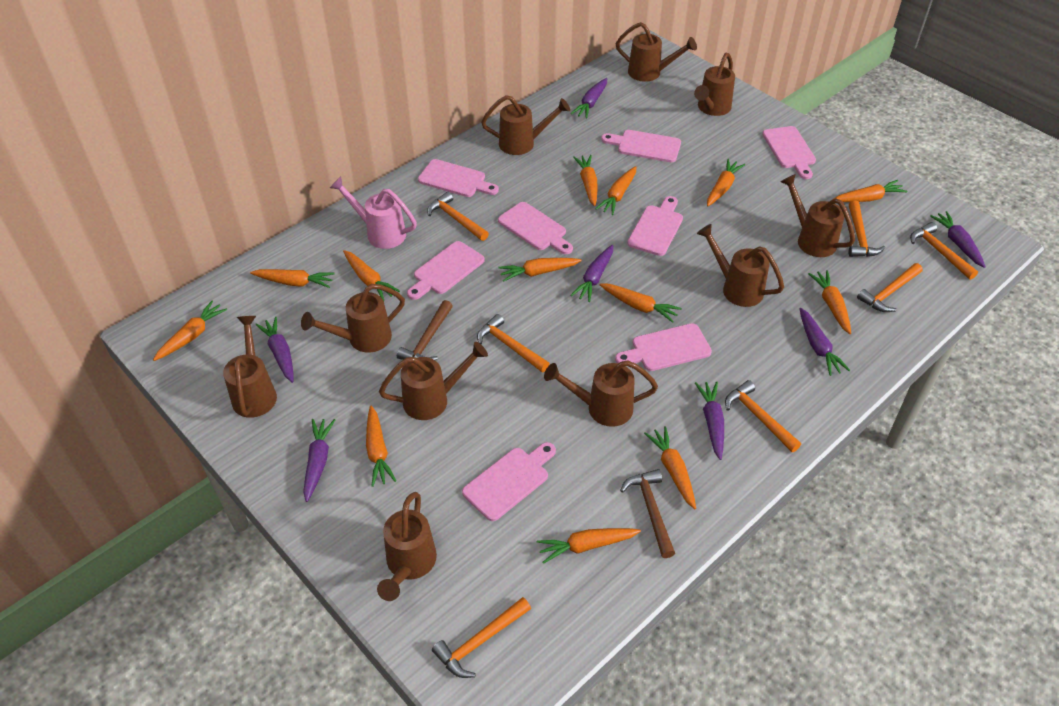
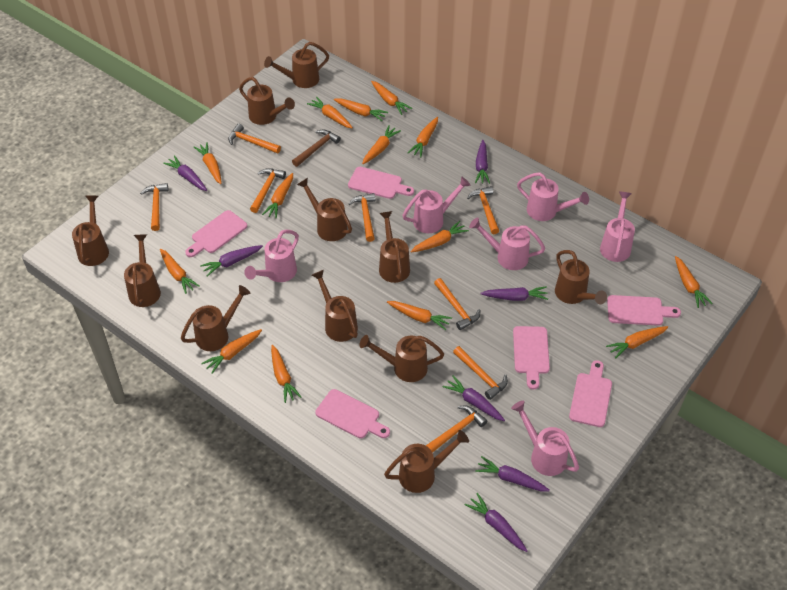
brown hammer: [397,300,453,360] [620,469,675,558] = 2 -> [292,129,341,167] = 1
brown watering can: [223,316,277,418] [301,284,405,353] [377,492,437,601] [379,342,488,420] [481,95,570,155] [544,360,658,427] [616,22,697,82] [694,53,735,116] [697,224,784,307] [780,174,855,257] = 10 -> [72,196,109,266] [124,234,161,307] [181,285,251,351] [239,77,295,125] [264,42,329,88] [297,178,352,241] [311,270,358,342] [359,335,444,382] [379,211,410,283] [384,430,469,493] [555,250,607,304] = 11
orange carrot: [153,301,227,361] [250,269,335,288] [343,250,400,301] [366,405,396,487] [498,258,582,282] [537,528,641,564] [573,155,597,206] [595,166,636,215] [600,284,681,323] [644,426,696,509] [707,159,745,206] [808,270,851,334] [834,180,907,202] = 13 -> [160,249,200,294] [194,142,222,184] [201,329,262,374] [262,173,293,218] [271,345,301,403] [307,97,353,128] [334,98,388,121] [362,125,401,164] [371,81,412,115] [387,301,452,330] [408,117,438,157] [410,221,469,252] [606,326,668,359] [675,256,713,308] = 14
orange hammer: [427,192,489,241] [432,597,531,678] [477,314,550,372] [725,380,801,452] [848,201,885,257] [857,263,923,312] [910,222,978,280] = 7 -> [140,183,168,231] [228,124,281,153] [250,168,286,213] [349,193,375,242] [426,406,487,453] [434,278,480,330] [453,346,508,400] [467,186,499,234] = 8
pink cutting board: [407,241,485,300] [418,159,499,197] [462,442,556,521] [498,202,573,254] [601,130,681,162] [615,323,712,371] [627,196,683,256] [762,126,816,179] = 8 -> [185,210,247,257] [315,389,390,439] [348,167,414,199] [513,326,550,390] [569,360,612,427] [607,295,681,326] = 6
pink watering can: [330,177,417,249] = 1 -> [244,230,299,282] [402,176,471,233] [469,217,545,270] [511,401,579,476] [517,172,589,221] [600,192,635,262] = 6

